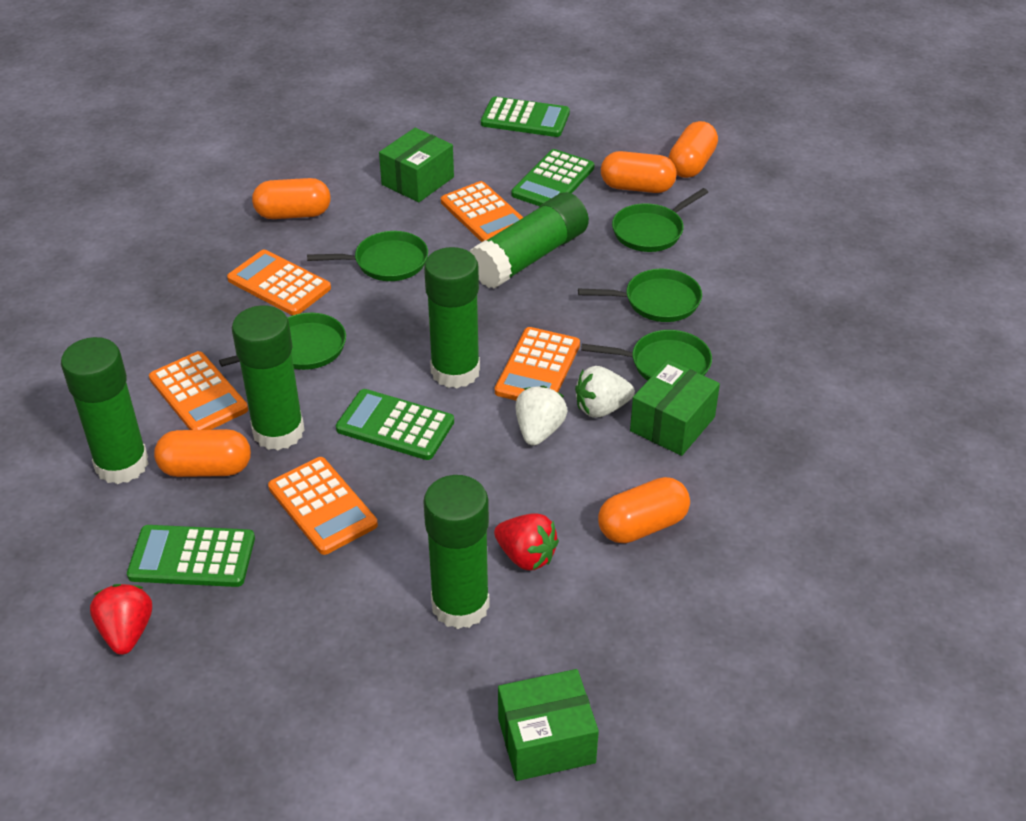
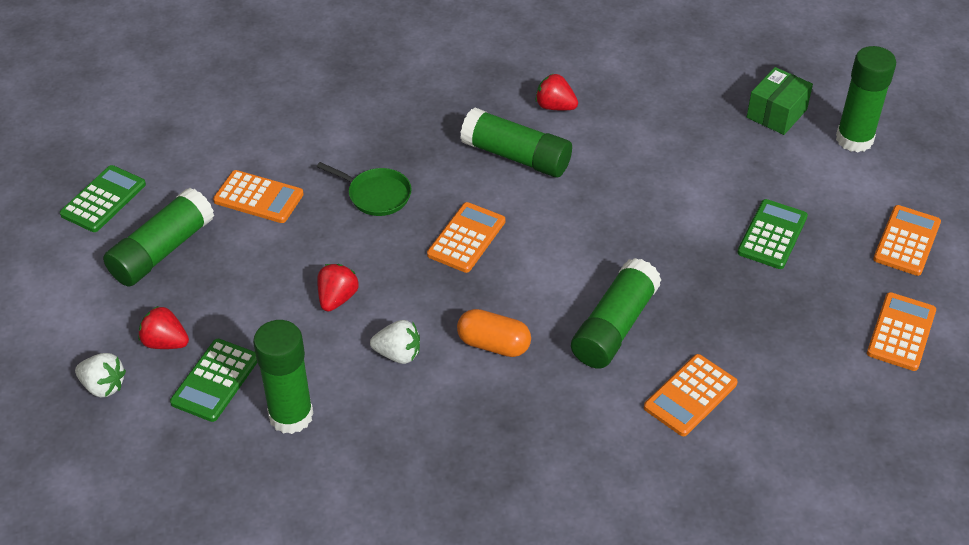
green box: [379,128,454,202] [498,669,599,781] [630,360,720,456] = 3 -> [747,67,813,135] = 1
green calculator: [127,525,255,587] [336,389,454,460] [481,97,570,137] [512,149,595,206] = 4 -> [60,165,146,232] [170,339,257,422] [737,199,808,269] = 3
green pan: [219,313,346,370] [307,231,428,281] [578,269,702,322] [581,330,712,381] [612,188,708,252] = 5 -> [317,162,412,216] = 1
orange capsule: [154,429,251,477] [252,178,331,219] [598,477,690,543] [601,151,677,193] [668,121,718,178] = 5 -> [457,309,531,357] = 1
red strawberry: [90,584,152,655] [494,513,559,571] = 2 -> [138,306,189,349] [317,264,359,312] [535,74,578,110] = 3

